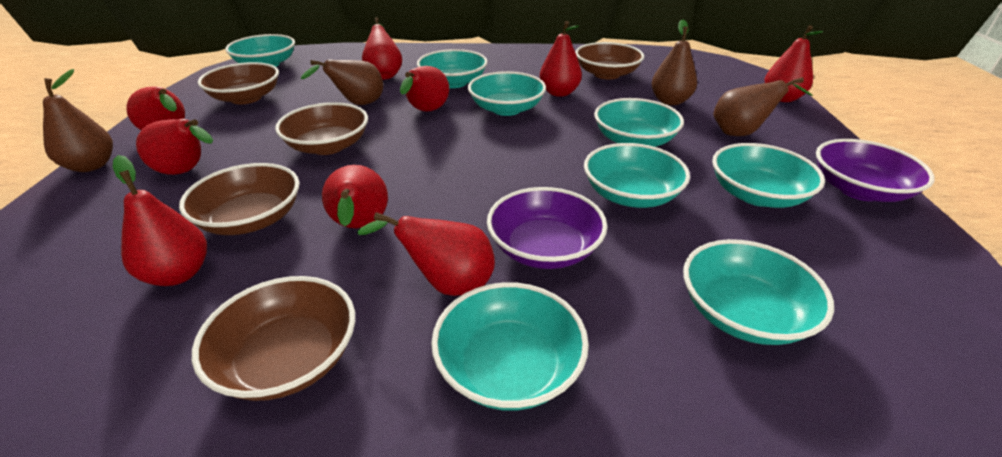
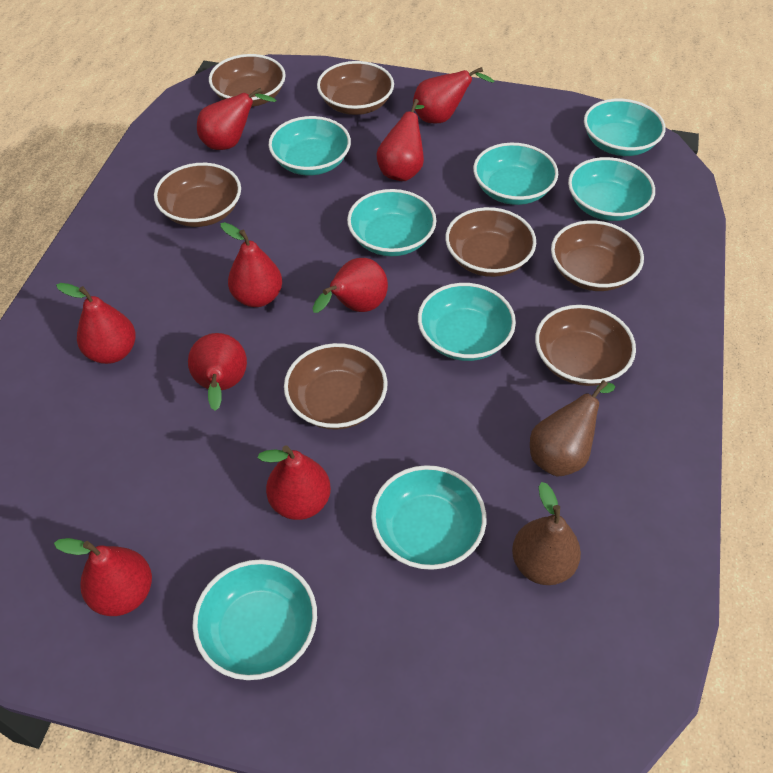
brown bowl: [179,163,300,235] [192,276,355,401] [198,62,279,104] [275,102,368,155] [575,42,644,79] = 5 -> [154,163,241,227] [209,54,286,107] [284,343,388,429] [317,61,394,115] [445,207,536,277] [535,305,636,386] [551,220,644,291] = 7
brown pear: [43,69,113,172] [301,59,383,105] [651,19,697,105] [713,77,813,136] = 4 -> [512,482,581,585] [530,380,615,477] = 2
purple bowl: [487,187,607,269] [816,139,935,202] = 2 -> none = 0

